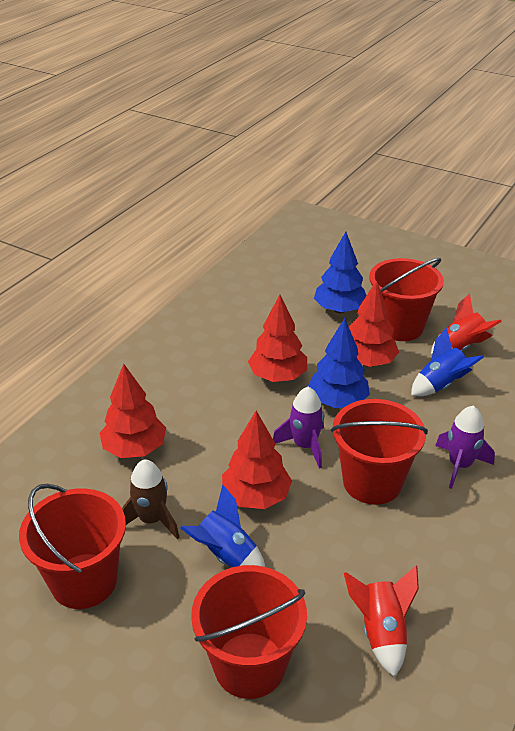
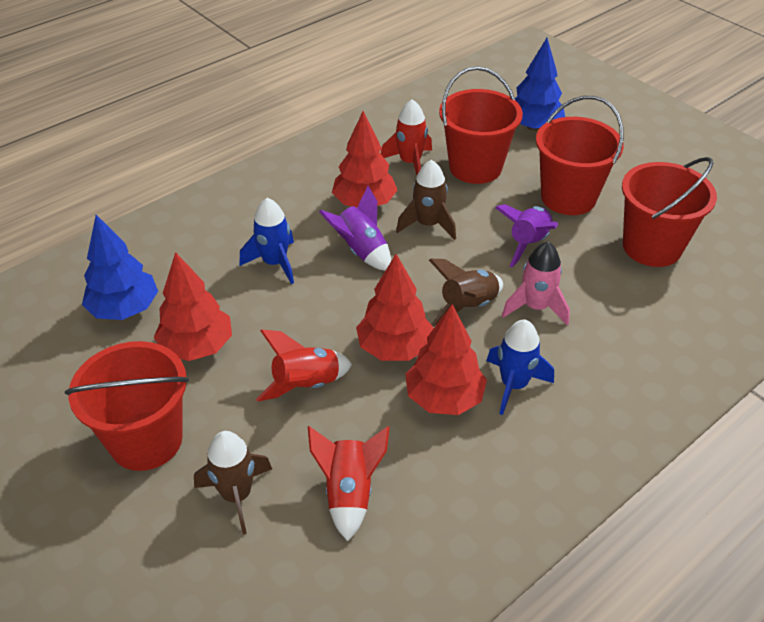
brown rocket: [122,459,180,539] = 1 -> [194,431,272,535] [396,160,456,240] [429,259,503,326] = 3
pink rocket: none = 0 -> [502,242,570,326] = 1
red rocket: [344,566,419,677] [431,294,502,355] = 2 -> [256,330,352,402] [308,426,390,541] [381,99,432,175] = 3

